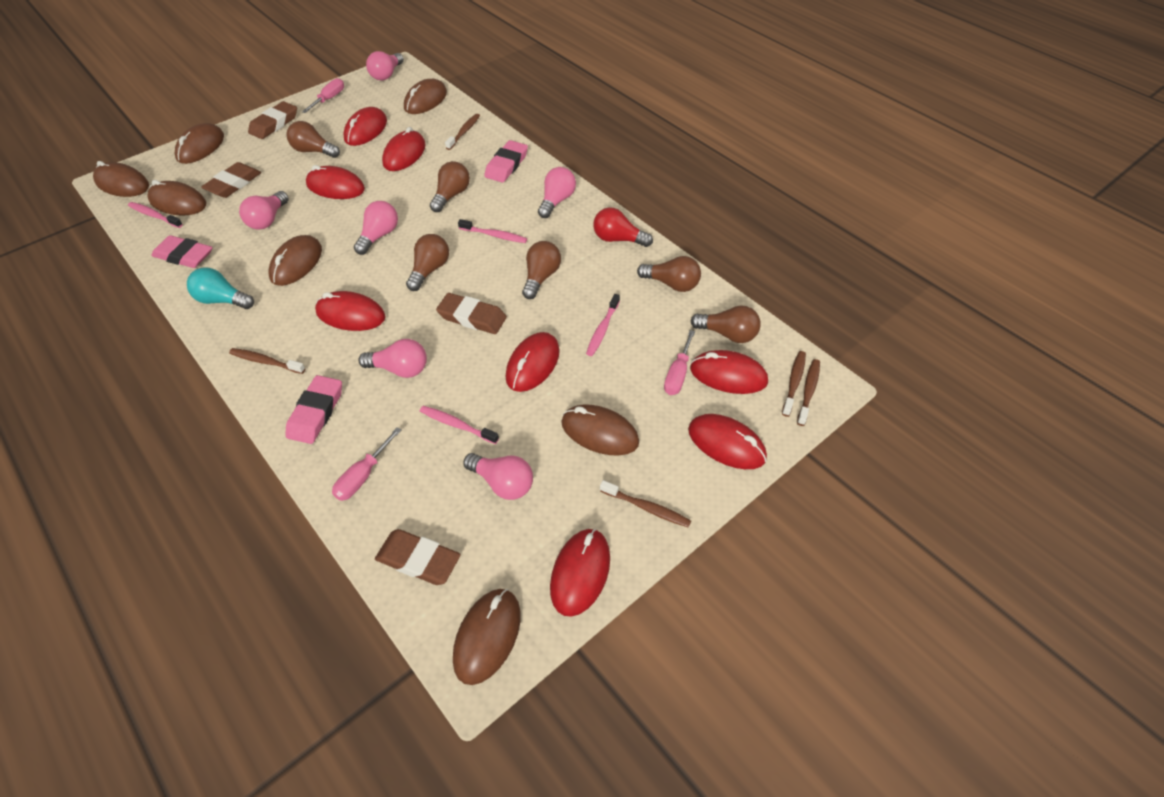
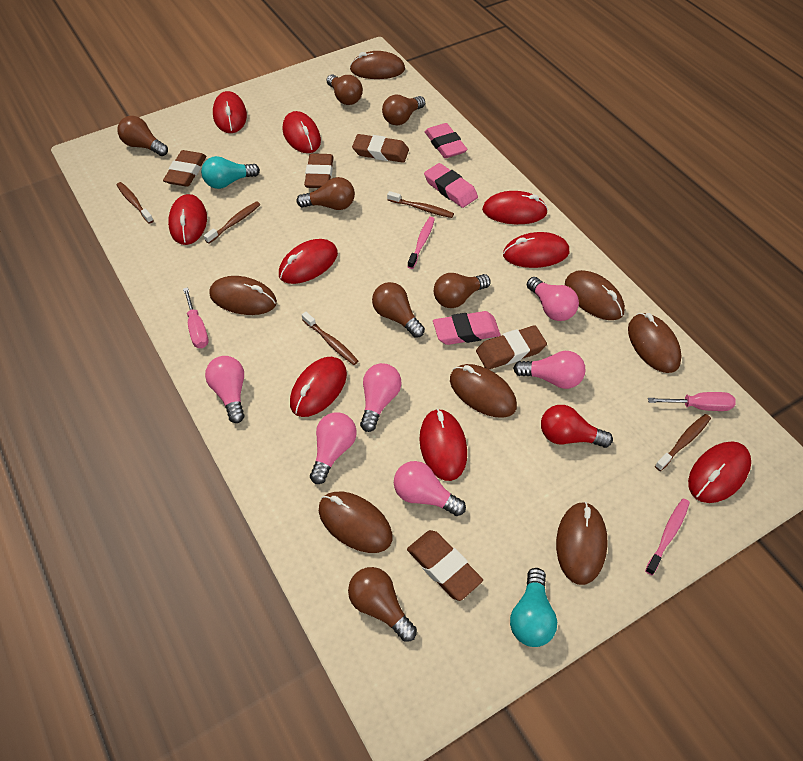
brown eraser: [201,162,261,198] [248,101,297,139] [375,529,461,585] [436,293,507,334] = 4 -> [163,150,206,187] [304,153,334,188] [352,134,409,163] [407,530,483,601] [476,325,547,370] = 5
brown light bulb: [287,121,340,158] [406,234,449,291] [430,161,470,212] [522,241,561,299] [637,256,701,292] [690,305,761,343] = 6 -> [118,116,168,156] [296,177,355,210] [327,74,363,105] [348,567,417,642] [372,282,425,338] [382,95,425,125] [434,273,491,308] = 7
pink screwdriver: [302,78,344,113] [332,427,401,501] [664,330,695,395] = 3 -> [183,287,209,348] [648,392,736,411] = 2
pink toothbrush: [128,202,183,228] [420,406,499,444] [458,219,527,243] [586,294,620,356] = 4 -> [408,217,435,269] [645,498,690,575] = 2
red mouse: [306,165,365,199] [315,291,386,331] [344,107,387,146] [382,127,426,171] [506,332,560,392] [550,529,610,617] [688,414,767,469] [690,350,768,394] = 8 -> [168,194,207,245] [213,91,247,133] [279,239,338,284] [283,111,321,153] [290,357,347,417] [419,408,467,481] [482,191,548,224] [503,232,569,268] [688,442,751,503] = 9
turquoise light bulb: [187,267,254,309] = 1 -> [201,156,260,189] [510,568,557,647] = 2

